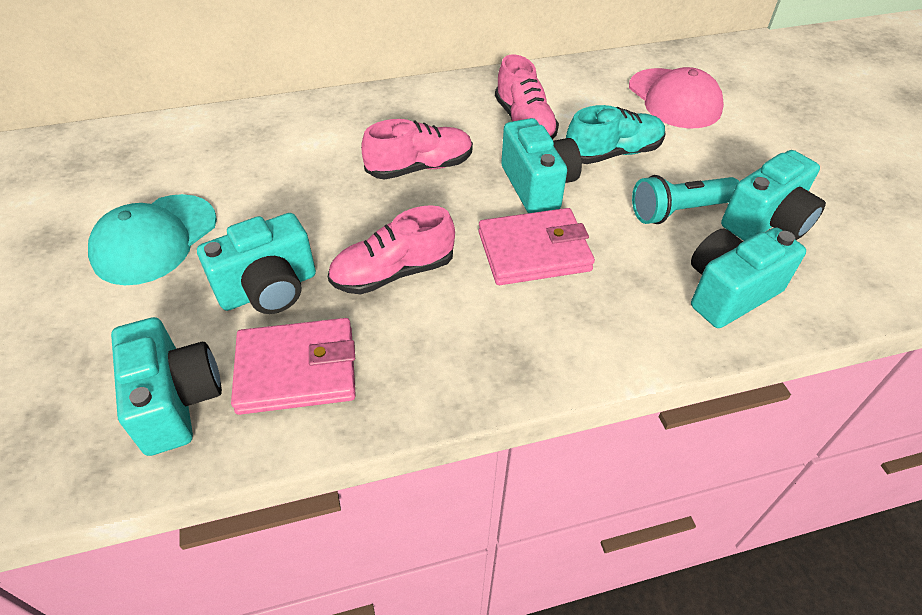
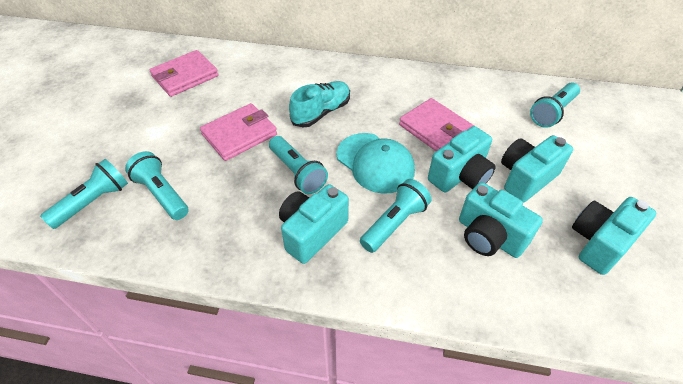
pink cap: [629,67,724,128] = 1 -> none = 0
pink shoe: [328,205,455,294] [361,119,473,180] [495,54,559,139] = 3 -> none = 0
pink wallet: [231,318,356,415] [479,208,595,285] = 2 -> [150,50,219,97] [200,103,277,161] [399,98,474,151] = 3
turquoise flashlight: [632,175,739,224] = 1 -> [40,159,128,229] [125,151,189,220] [269,136,328,194] [360,179,432,253] [530,82,580,128] = 5

